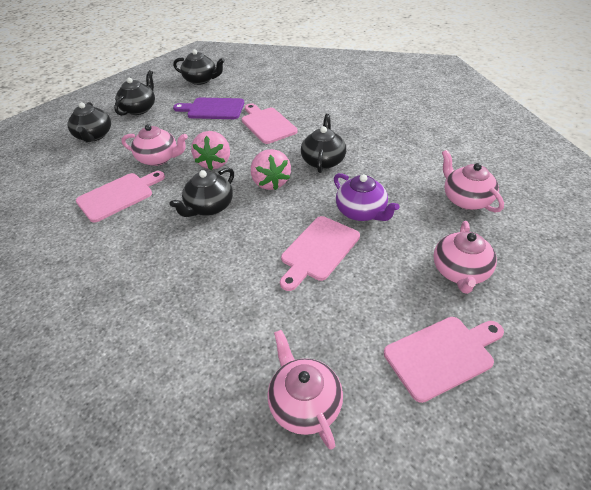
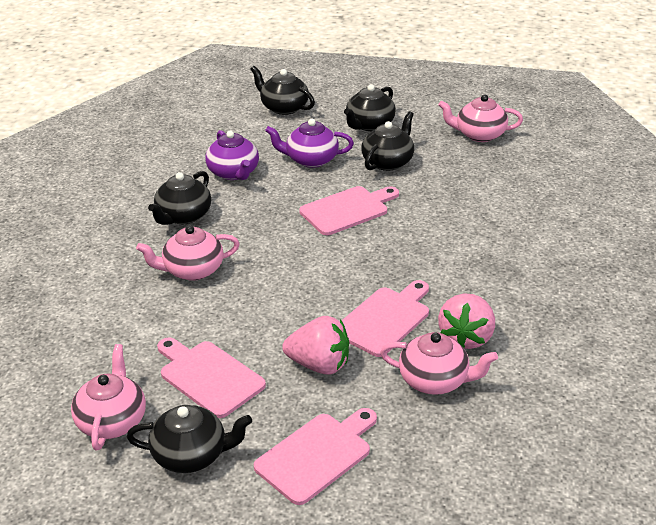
purple cutting board: [173,98,244,119] = 1 -> none = 0
purple teapot: [334,173,400,221] = 1 -> [205,130,259,180] [265,119,354,168] = 2

